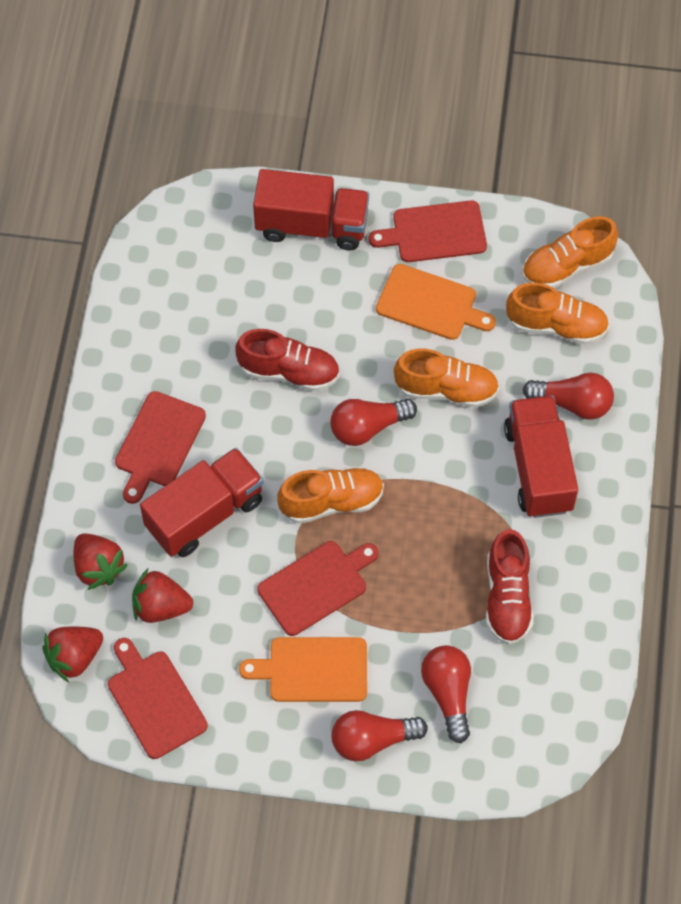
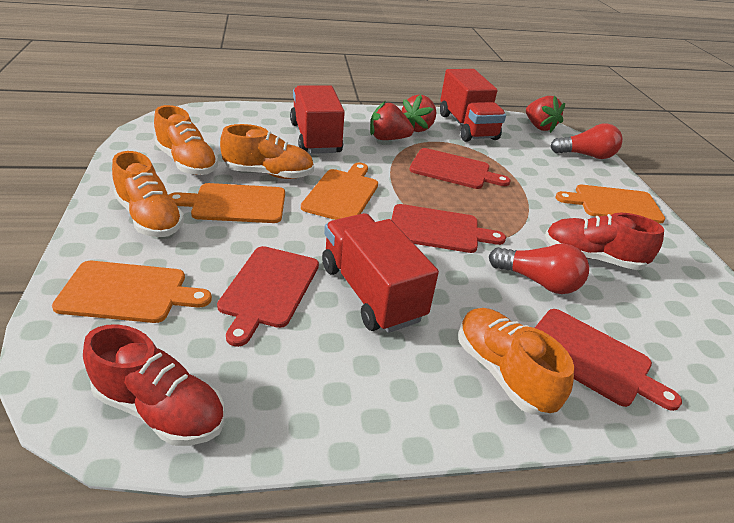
orange cutting board: [239,637,367,702] [376,264,496,340] = 2 -> [52,261,212,323] [168,183,285,223] [301,163,378,220] [556,185,665,223] = 4
red light bulb: [331,399,417,446] [331,710,428,761] [421,645,471,743] [522,373,614,420] = 4 -> [489,244,589,294] [550,123,623,159] = 2

